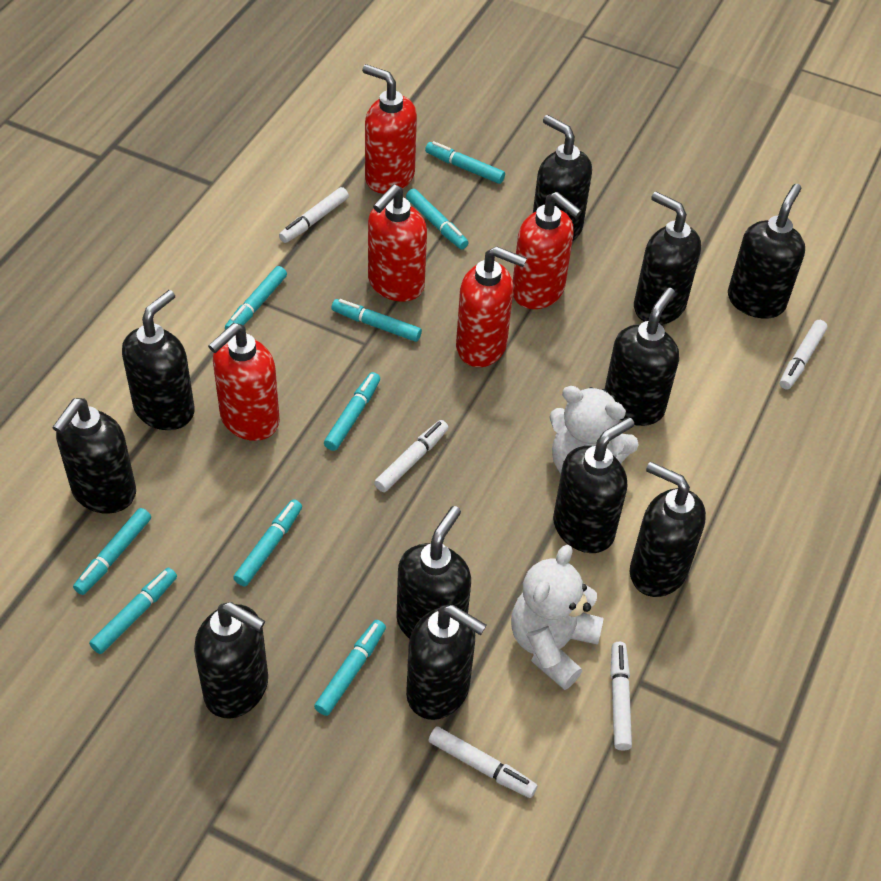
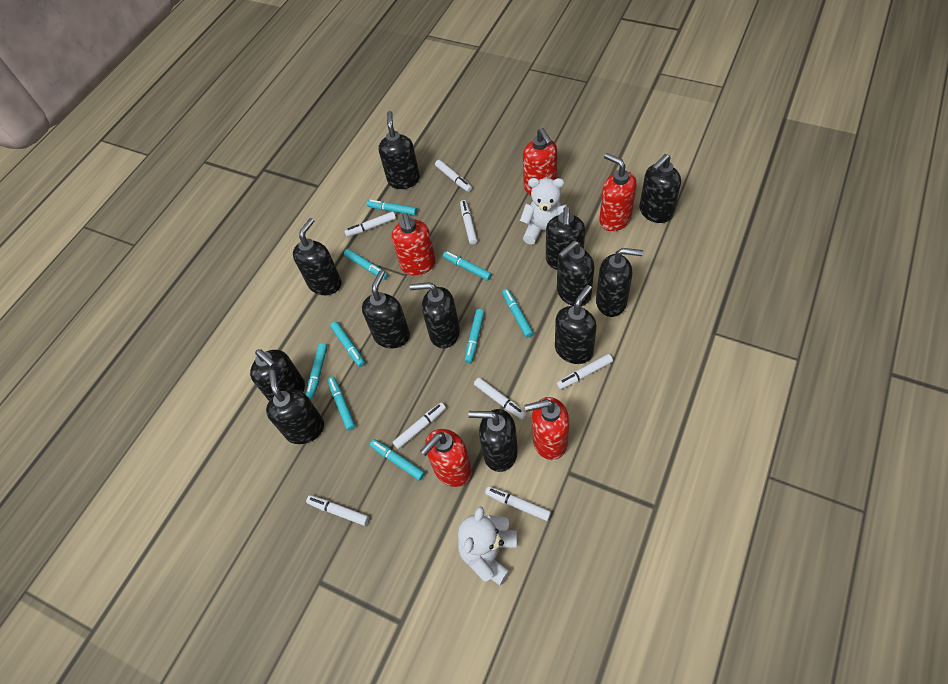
black soap dispenser: [52,398,136,514] [122,290,195,430] [194,602,268,719] [396,506,471,639] [406,605,486,720] [533,115,592,242] [553,417,634,553] [605,288,679,426] [630,462,706,597] [634,192,701,325] [728,184,805,319] = 11 -> [250,349,305,401] [266,370,324,444] [293,218,341,295] [362,270,410,348] [379,111,420,189] [410,282,460,348] [468,409,518,472] [546,207,585,270] [555,285,597,364] [557,241,595,306] [596,248,643,317] [639,154,681,223] = 12
white marker: [279,187,349,243] [374,420,449,492] [428,726,537,798] [610,642,632,750] [780,320,827,389] = 5 -> [306,495,369,526] [344,211,396,237] [393,402,446,449] [435,160,472,192] [460,200,477,244] [474,378,527,420] [485,486,551,521] [556,354,613,389] = 8

